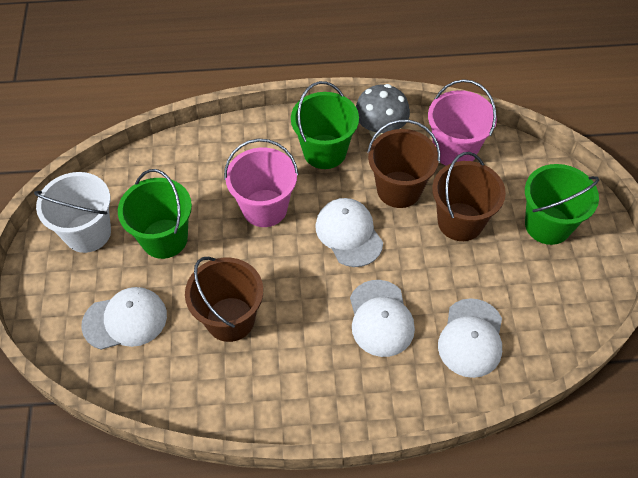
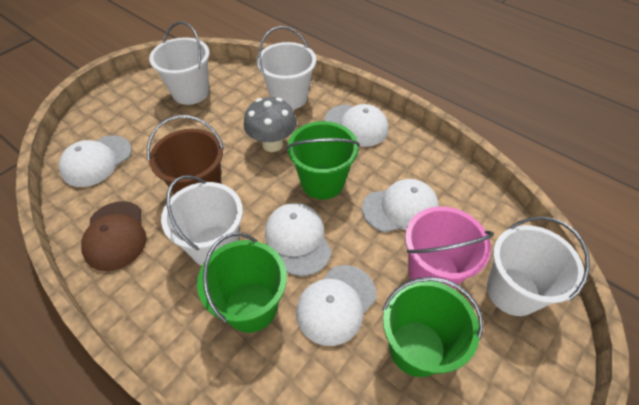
brown bucket: [185,257,263,342] [367,120,440,208] [432,152,506,241] = 3 -> [147,115,224,194] = 1
brown cap: none = 0 -> [81,201,147,271] = 1
pink bucket: [224,139,298,227] [428,79,497,166] = 2 -> [405,206,494,289] = 1
white bucket: [34,172,111,253] = 1 -> [149,21,210,105] [161,175,243,266] [257,26,316,110] [487,216,590,316] = 4
white cap: [81,287,167,350] [315,198,383,267] [350,280,415,357] [438,298,502,378] = 4 -> [59,136,132,187] [265,203,332,276] [296,265,377,346] [324,104,389,147] [362,179,439,233] = 5

